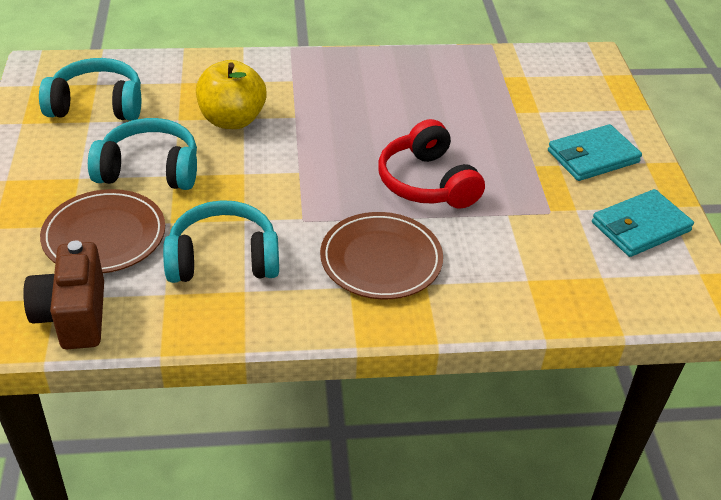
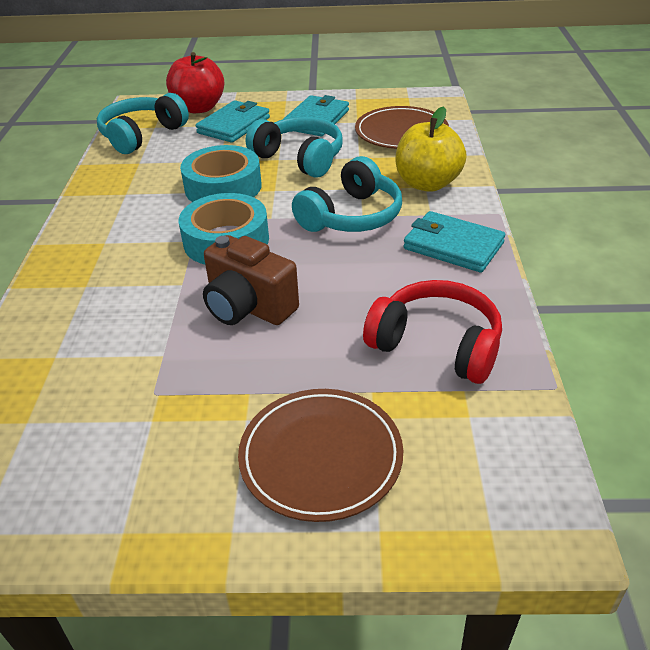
red apple: none = 0 -> [166,52,224,113] = 1
turquoise tape: none = 0 -> [179,193,269,265] [180,145,262,202] = 2
turquoise wallet: [548,124,642,181] [592,189,694,257] = 2 -> [196,100,270,143] [282,95,349,136] [403,211,505,273] = 3

